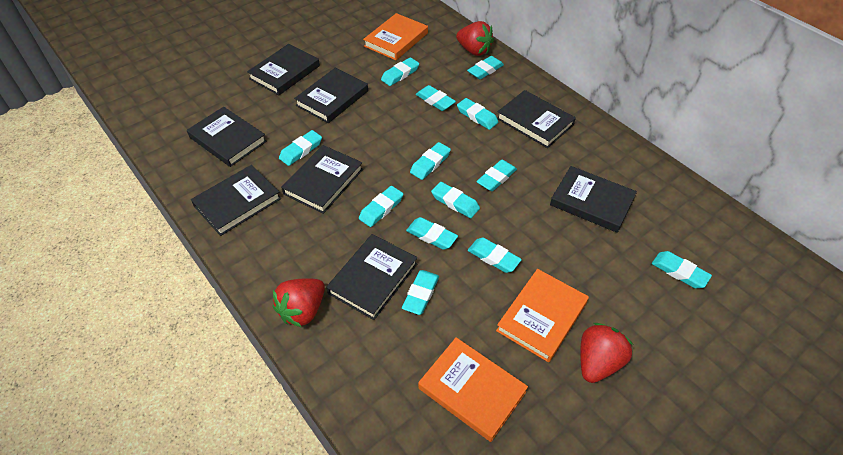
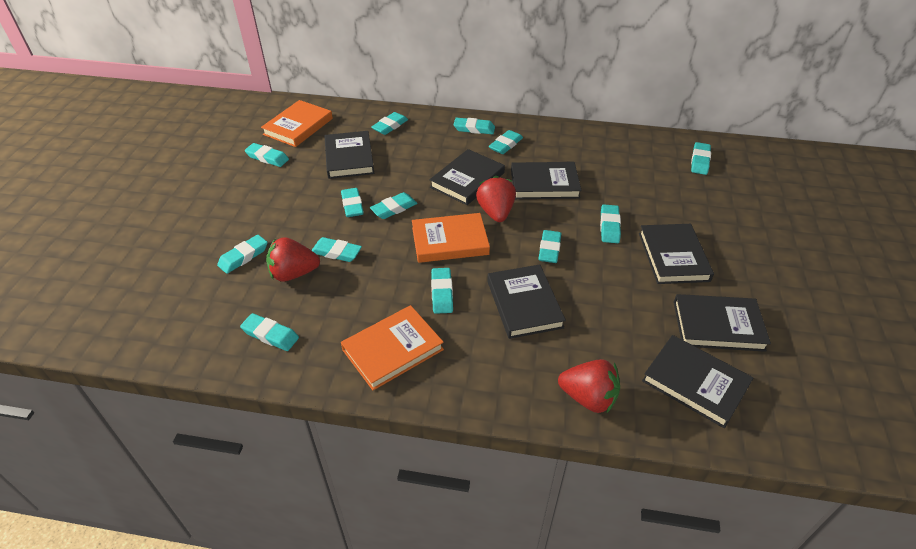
black book: [187,107,267,167] [191,165,281,236] [247,44,320,95] [281,145,363,214] [294,68,368,123] [326,234,417,320] [497,90,576,148] [550,166,637,233] = 8 -> [325,131,374,179] [430,149,505,205] [487,264,566,339] [511,162,582,199] [639,224,714,284] [642,335,753,428] [673,294,771,352] = 7

